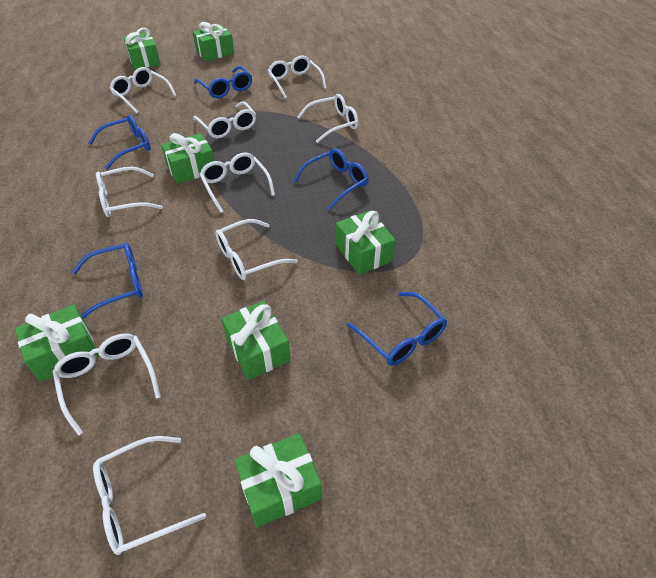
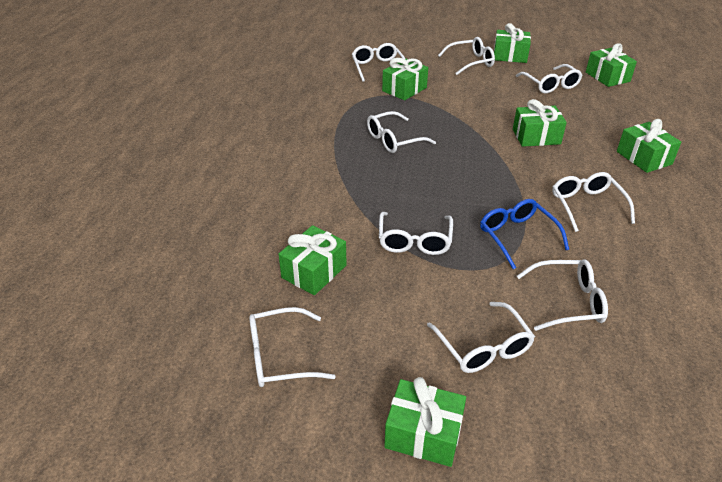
blue glasses: [72,243,143,319] [89,115,151,169] [194,66,252,98] [293,149,369,210] [346,292,448,366] = 5 -> [480,199,569,269] = 1

